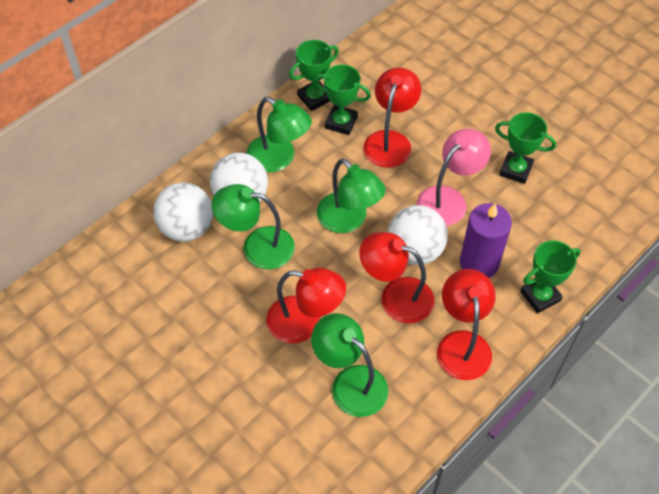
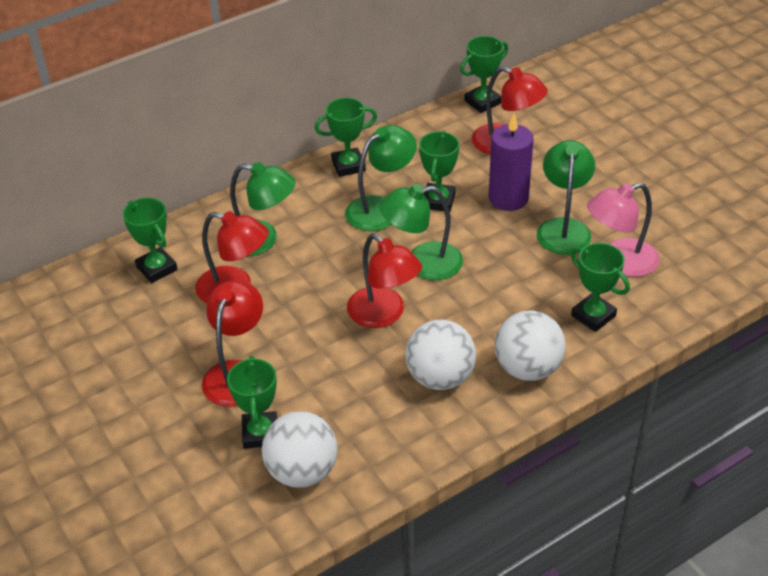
green trophy: [289,40,339,111] [314,65,371,135] [495,112,556,184] [520,240,581,313] = 4 -> [123,198,178,283] [227,356,277,449] [315,98,377,177] [419,131,459,211] [460,36,508,113] [571,243,630,332] = 6

